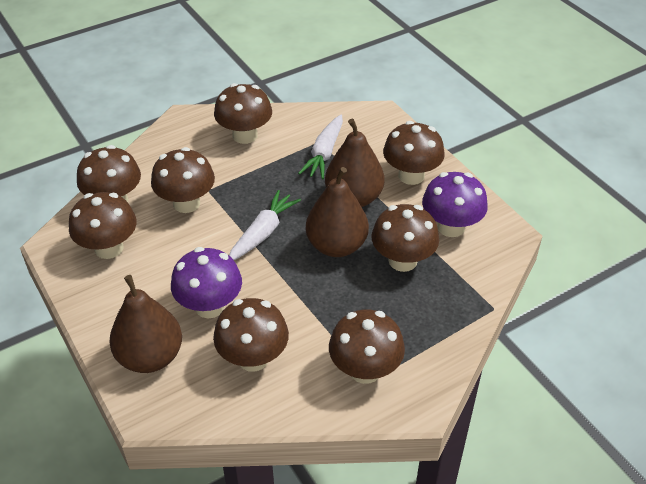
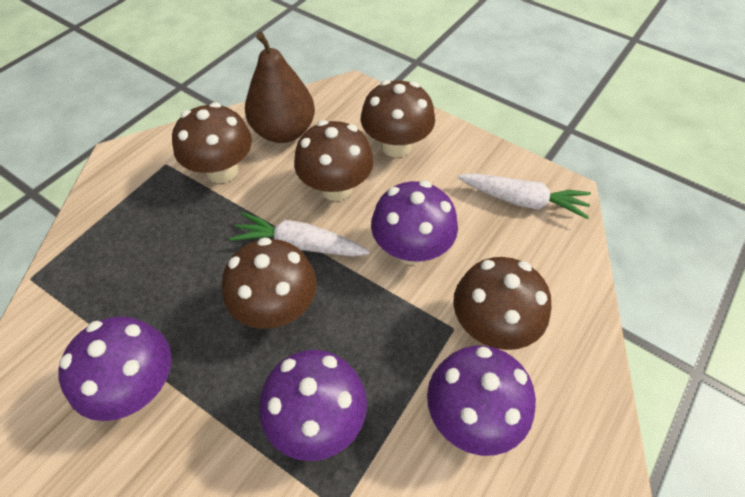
brown mushroom: [69,192,137,259] [77,145,141,202] [151,147,215,213] [213,298,289,372] [214,83,272,144] [329,310,405,384] [371,204,439,272] [383,121,445,185] = 8 -> [172,102,252,183] [222,237,317,329] [294,120,374,201] [361,80,435,157] [453,257,552,350] = 5
brown pear: [109,275,182,373] [306,167,369,257] [325,119,385,207] = 3 -> [245,32,315,143] = 1
purple mushroom: [171,247,242,319] [422,172,488,237] = 2 -> [58,316,171,421] [259,350,367,461] [371,181,458,265] [427,346,536,456] = 4

